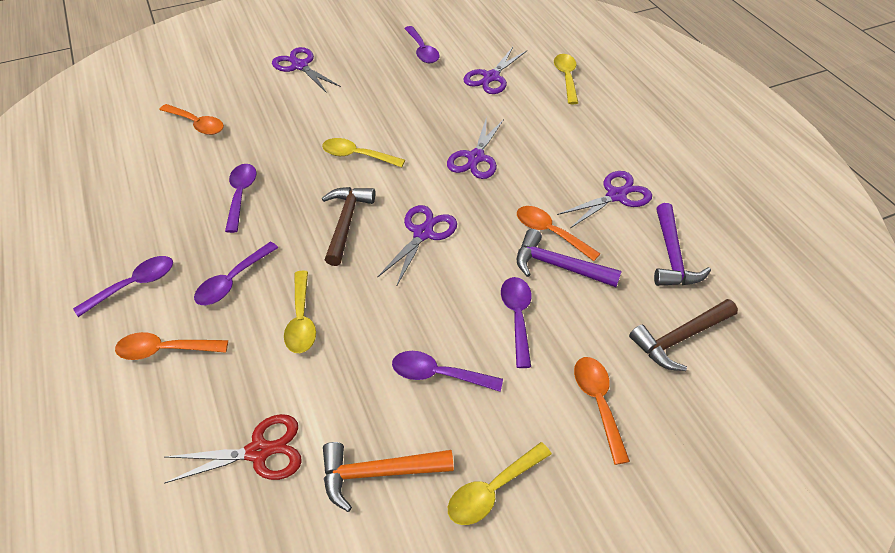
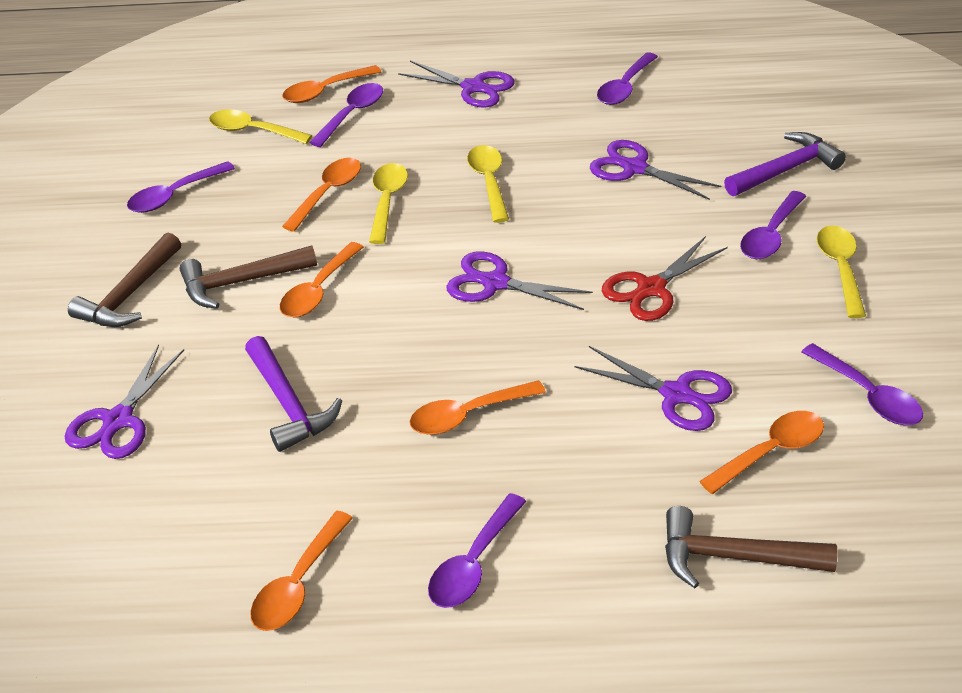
brown hammer: [322,187,375,266] [629,299,738,371] = 2 -> [68,233,181,327] [180,245,317,309] [665,506,838,588] = 3
orange hammer: [323,442,454,512] = 1 -> none = 0
orange spoon: [115,332,228,360] [159,104,224,135] [517,206,601,261] [574,357,630,465] = 4 -> [250,511,353,631] [280,242,364,318] [282,65,381,103] [282,158,361,232] [410,380,546,435] [699,411,824,494] = 6

